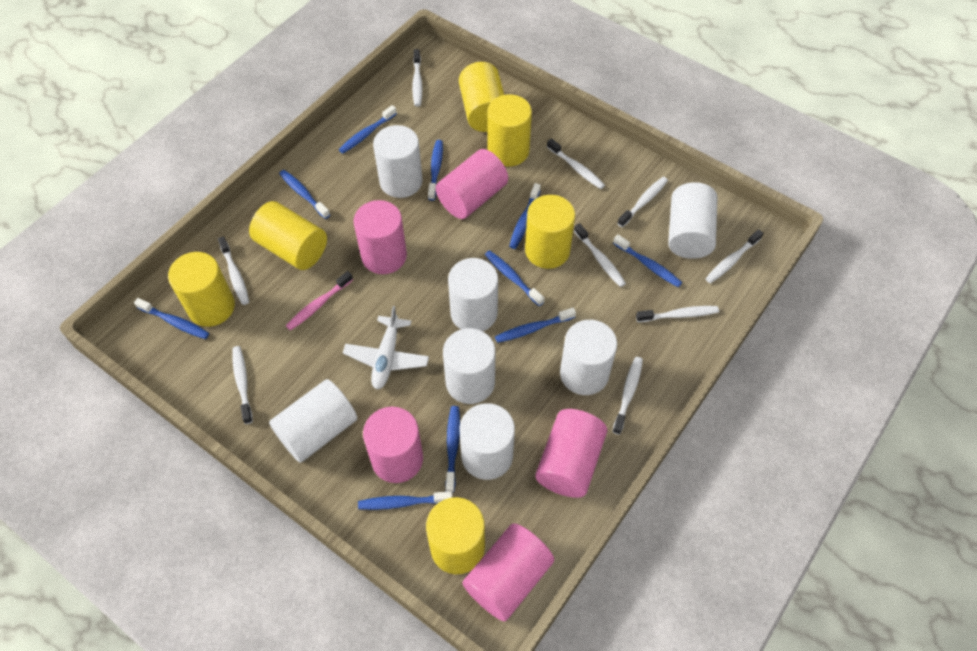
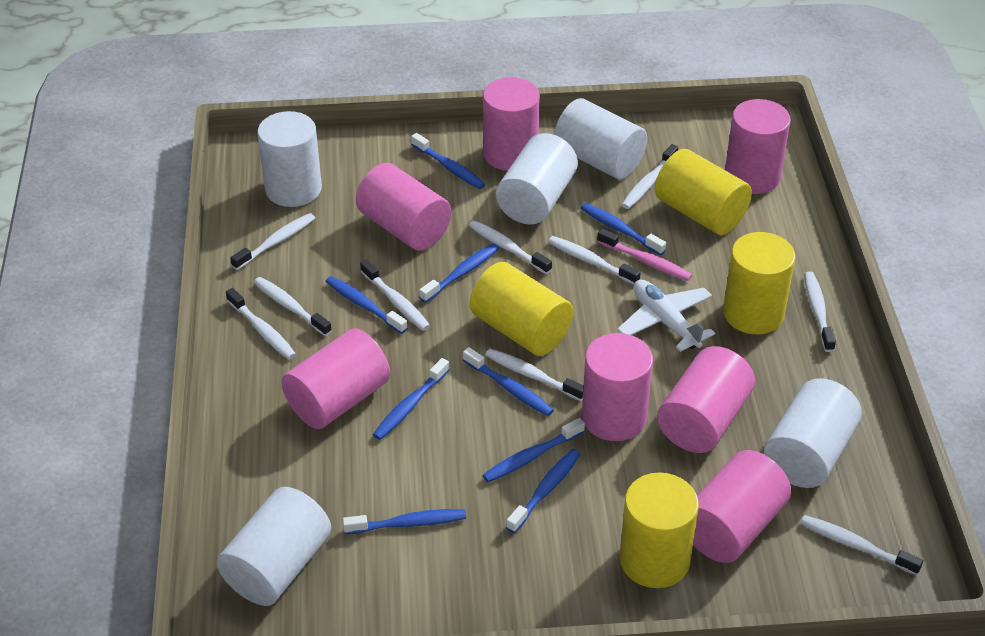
blue toothbrush: [134,298,209,339] [279,170,330,219] [339,105,397,154] [358,491,453,510] [428,140,443,201] [445,406,460,493] [485,250,544,306] [495,308,576,343] [509,183,541,249] [613,235,682,287] = 10 -> [325,276,408,334] [343,509,466,534] [373,358,449,440] [411,133,485,189] [419,243,499,303] [463,347,554,416] [483,418,585,482] [506,449,581,533] [581,203,666,255] = 9
pink cylinder: [354,200,407,274] [363,407,423,483] [436,149,508,219] [462,523,554,621] [535,409,607,498] = 5 -> [281,328,390,429] [356,163,451,250] [483,77,540,171] [582,333,653,441] [657,346,755,453] [693,450,791,563] [725,99,791,194] = 7
white cylinder: [269,379,357,463] [373,125,423,198] [443,328,495,404] [448,258,498,331] [460,403,515,480] [560,320,617,395] [668,182,717,259] = 7 -> [217,487,331,606] [258,111,322,207] [496,133,578,225] [554,98,647,179] [764,378,862,488] = 5
white toothbrush: [218,236,249,305] [232,346,253,424] [412,49,423,106] [547,138,605,189] [574,223,626,287] [612,357,643,435] [617,177,668,227] [636,306,719,322] [705,229,763,283] = 9 -> [226,288,296,360] [230,213,315,270] [254,277,332,336] [360,259,430,331] [469,220,552,274] [485,349,584,401] [548,236,641,285] [622,144,678,209] [801,515,923,575] [804,271,836,352] = 10
yellow cylinder: [168,252,235,327] [249,201,327,270] [426,497,485,574] [459,62,504,132] [487,94,532,166] [525,195,575,269] = 6 -> [470,262,573,356] [619,472,699,588] [655,149,752,235] [723,232,796,334] = 4

